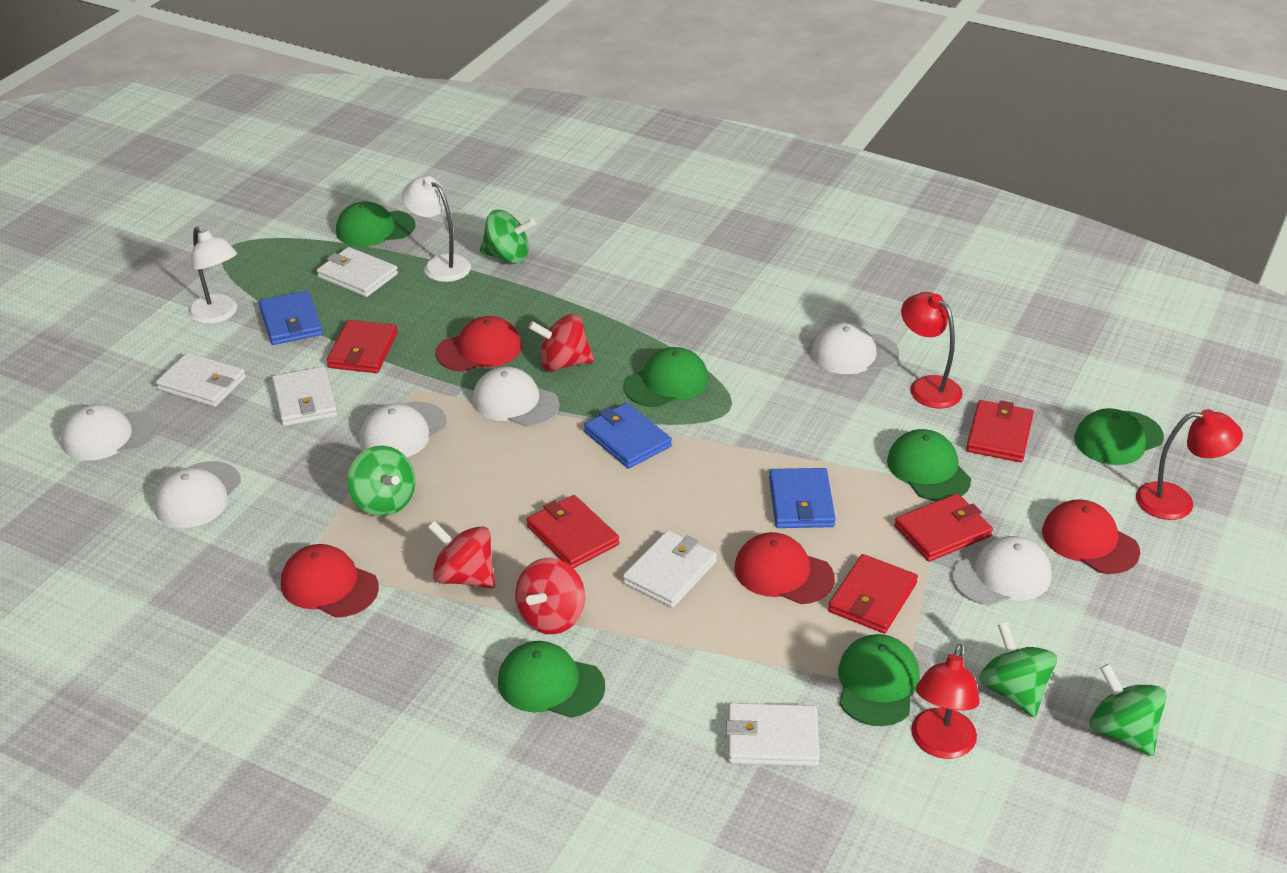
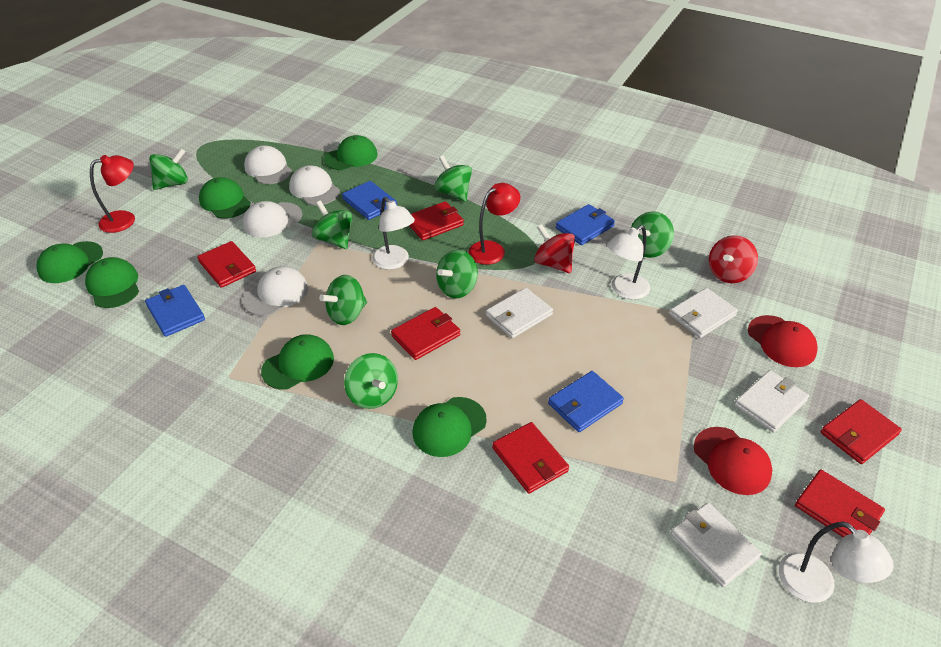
blue wallet: [259,291,323,345] [584,403,672,469] [769,468,836,528] = 3 -> [145,285,205,337] [342,181,397,220] [548,371,624,432] [556,204,615,245] = 4
green spinning top: [347,446,415,517] [480,210,536,264] [979,622,1057,717] [1090,664,1167,756] = 4 -> [149,148,188,190] [312,201,352,249] [319,275,367,325] [344,353,398,409] [434,156,472,202] [436,250,478,299] [631,211,674,258] = 7
red cap: [281,544,379,618] [436,316,522,372] [734,532,835,604] [1042,499,1140,574] = 4 -> [694,427,772,495] [748,315,818,367] = 2
red lamp: [901,292,963,408] [911,644,980,759] [1136,409,1243,520] = 3 -> [90,155,135,233] [468,183,520,265] = 2
red spinning top: [428,521,495,588] [515,558,585,634] [528,314,594,371] = 3 -> [534,224,575,273] [709,235,758,283] = 2
red wallet: [327,320,398,373] [527,495,619,569] [828,554,918,633] [894,494,993,562] [966,400,1034,462] = 5 -> [197,241,256,288] [391,307,460,360] [409,201,464,240] [492,422,569,494] [795,470,885,537] [821,399,902,464] = 6
white cap: [61,404,157,461] [154,461,241,528] [360,402,447,457] [472,367,560,427] [811,323,899,374] [951,536,1052,606] = 6 -> [243,201,302,237] [243,266,308,316] [244,145,292,184] [289,165,340,205] = 4
white lamp: [188,226,237,324] [402,176,471,282] = 2 -> [372,197,415,270] [607,225,650,300] [779,521,894,603] = 3
white wallet: [156,352,246,407] [272,367,337,426] [317,247,398,297] [623,530,717,608] [726,703,820,766] = 5 -> [486,288,553,338] [669,288,738,338] [670,503,762,587] [734,370,809,433] = 4

